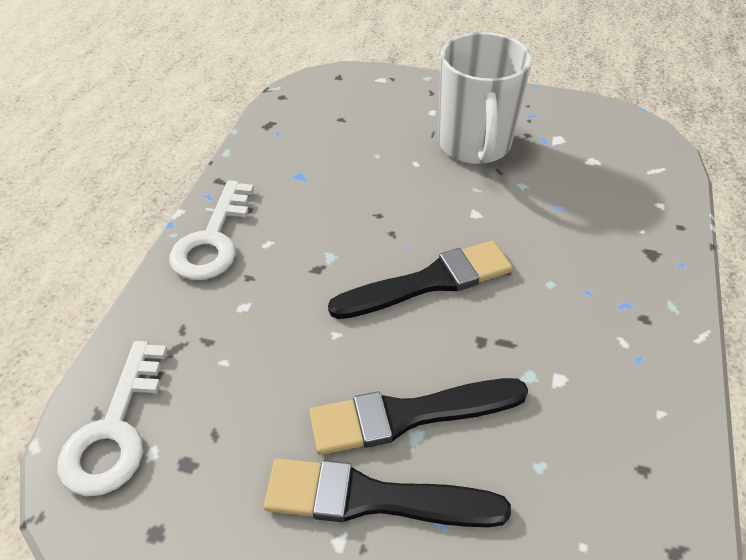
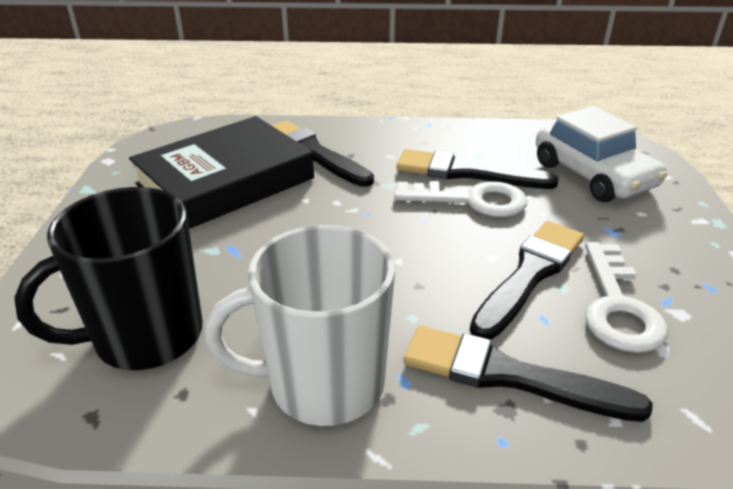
black book: none = 0 -> [129,116,314,229] = 1
black brush: [264,458,511,527] [309,378,528,455] [328,241,512,319] = 3 -> [272,121,374,187] [396,149,559,189] [404,325,652,422] [470,221,584,340] = 4
black mug: none = 0 -> [14,187,202,370] = 1
white car: none = 0 -> [536,106,667,202] = 1

